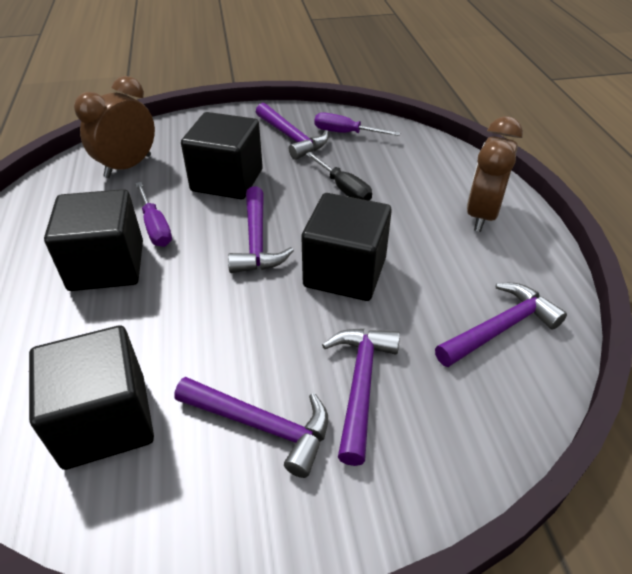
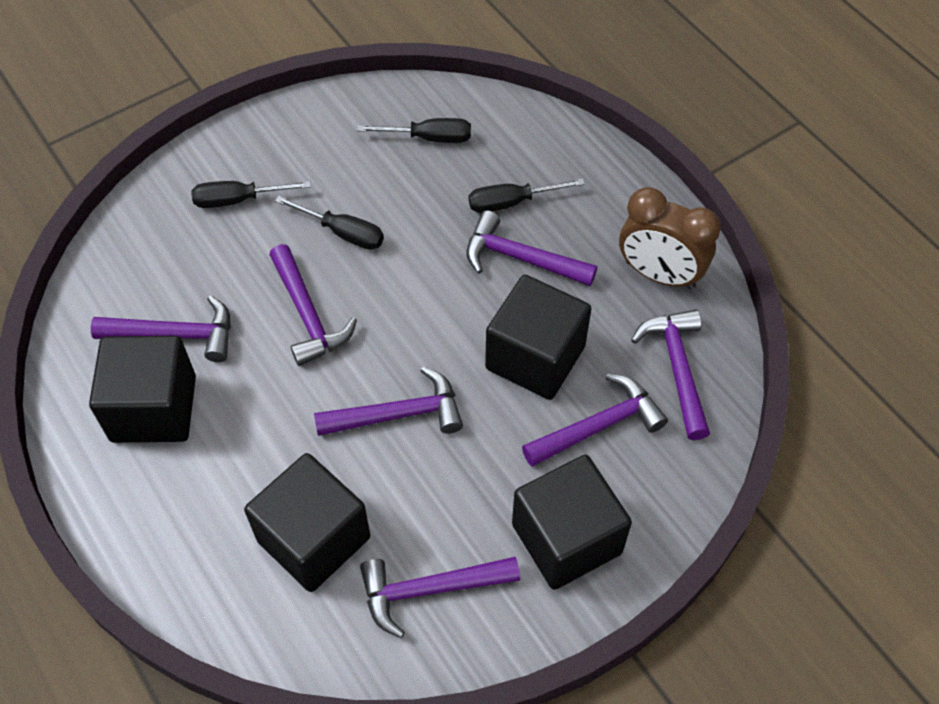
black screwdriver: [306,152,372,201] = 1 -> [191,181,311,208] [275,196,384,250] [357,118,471,143] [469,178,585,213] = 4
brown clock: [74,76,155,178] [467,117,523,232] = 2 -> [619,187,721,289] = 1
purple hammer: [174,377,328,478] [228,186,294,273] [256,103,329,160] [322,329,400,466] [435,283,567,367] = 5 -> [91,295,231,362] [269,244,357,366] [314,367,463,436] [360,557,520,638] [466,211,597,286] [522,374,668,467] [631,310,710,440] = 7
purple screwdriver: [135,182,172,247] [314,112,400,136] = 2 -> none = 0

